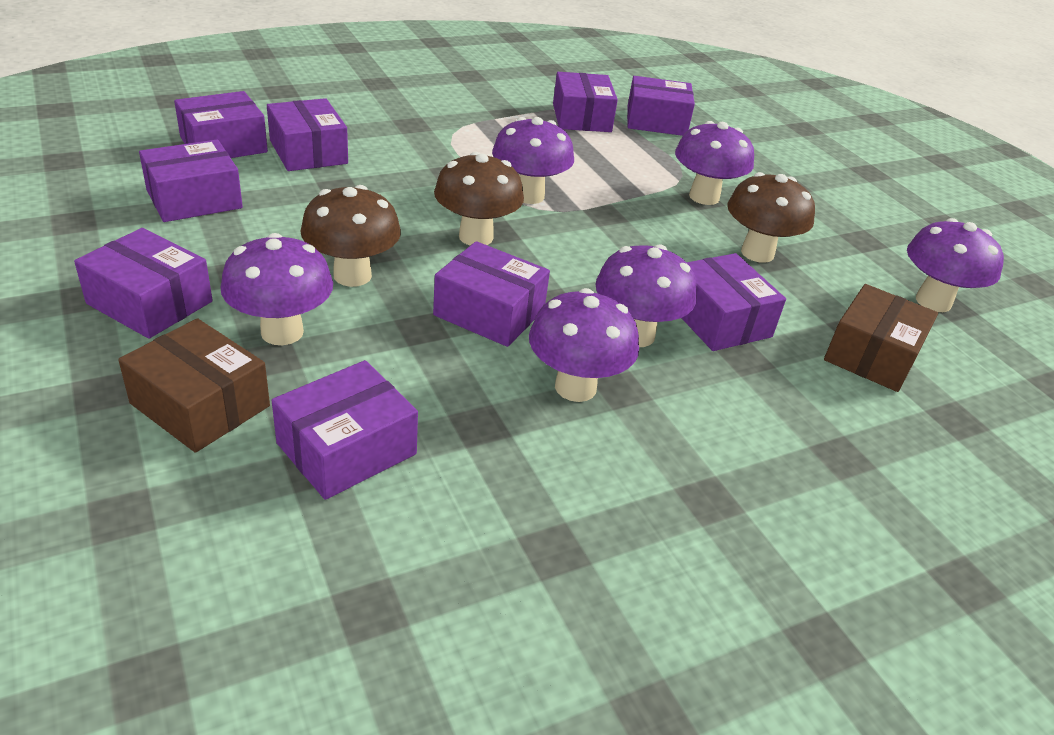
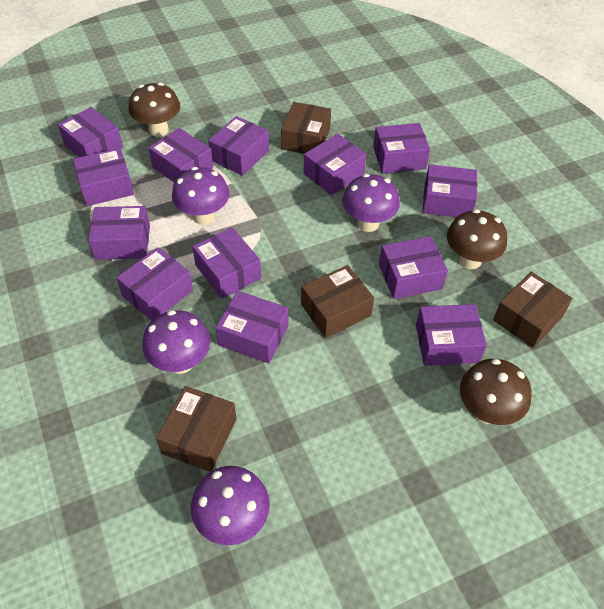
brown box: [118,318,270,453] [824,284,938,392] = 2 -> [156,386,236,472] [281,102,331,154] [301,265,374,338] [493,272,573,348] = 4
purple box: [74,228,213,339] [139,140,243,222] [174,91,268,158] [267,98,348,171] [272,360,418,500] [433,241,550,347] [553,72,618,132] [627,76,695,136] [682,253,786,351] = 9 -> [58,107,123,157] [73,148,134,206] [88,206,150,260] [116,247,193,321] [148,128,213,182] [192,227,261,299] [208,116,269,176] [216,291,289,363] [304,134,367,195] [373,123,430,174] [379,236,448,299] [416,304,487,366] [423,164,477,217] = 13
purple mushroom: [220,233,333,345] [492,117,574,204] [529,288,639,402] [595,244,697,347] [675,121,754,205] [907,218,1004,312] = 6 -> [142,310,211,374] [172,167,229,225] [191,466,270,545] [342,174,400,232] = 4

